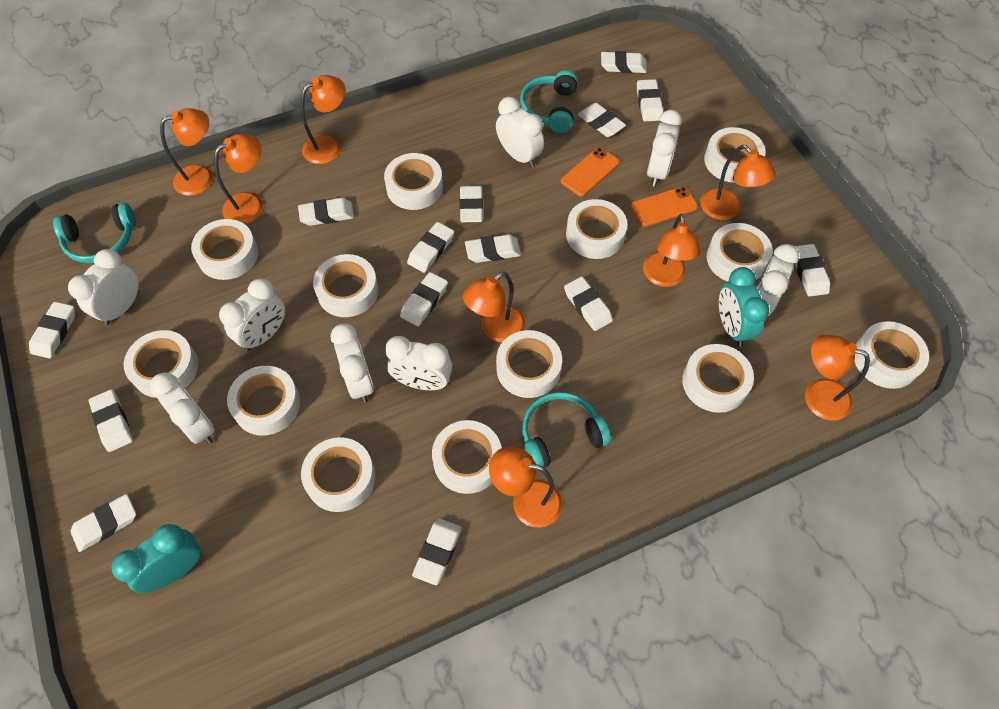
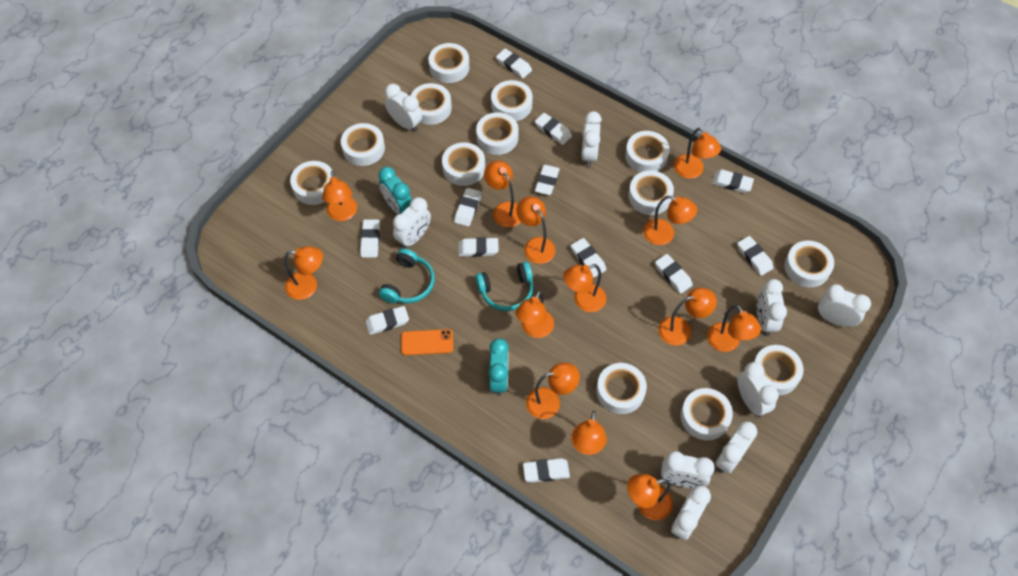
orange lamp: [160,108,213,196] [214,134,263,224] [301,75,346,164] [463,272,525,342] [489,447,562,528] [643,214,701,287] [700,145,776,220] [805,335,870,421] = 8 -> [284,246,323,300] [322,171,357,221] [484,160,521,227] [515,291,554,338] [516,196,556,264] [526,362,580,419] [563,264,607,312] [571,411,607,455] [627,474,673,520] [643,195,697,245] [658,288,717,346] [674,128,721,179] [707,305,761,352] = 13
orange phone: [561,147,620,197] [630,186,698,227] = 2 -> [401,329,453,355] = 1
turquoise headphones: [53,203,136,263] [520,70,578,133] [522,392,611,470] = 3 -> [379,248,434,303] [475,262,534,311] = 2
white clock: [68,249,139,325] [150,372,215,445] [219,278,285,351] [331,323,374,403] [385,336,452,390] [496,97,544,168] [647,110,682,187] [756,244,799,316] = 8 -> [385,84,422,132] [393,197,431,248] [581,111,602,167] [661,451,715,488] [671,485,711,540] [716,421,757,474] [737,362,779,417] [757,279,787,336] [818,284,871,327] = 9
white eraser: [29,302,75,358] [71,494,136,552] [89,389,133,452] [298,198,354,226] [400,272,448,326] [407,222,454,273] [412,518,462,585] [459,186,483,222] [465,234,521,263] [564,277,613,331] [578,103,626,137] [601,51,647,73] [637,79,663,121] [794,244,830,297] = 14 -> [360,219,380,258] [365,306,409,335] [454,188,481,227] [458,237,499,257] [496,49,532,78] [523,458,570,483] [535,113,572,145] [535,165,560,195] [571,238,607,278] [655,254,693,294] [712,169,754,193] [737,236,773,276] = 12

